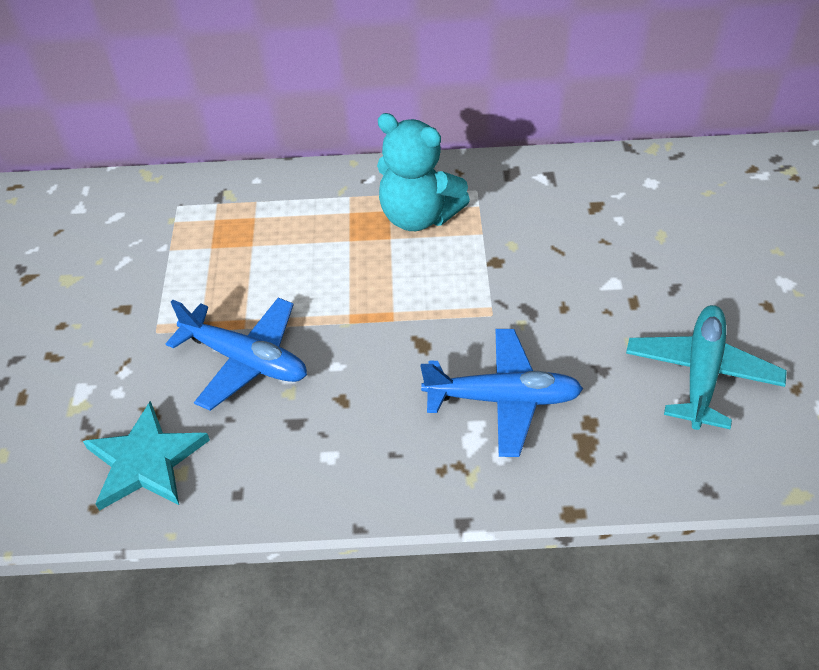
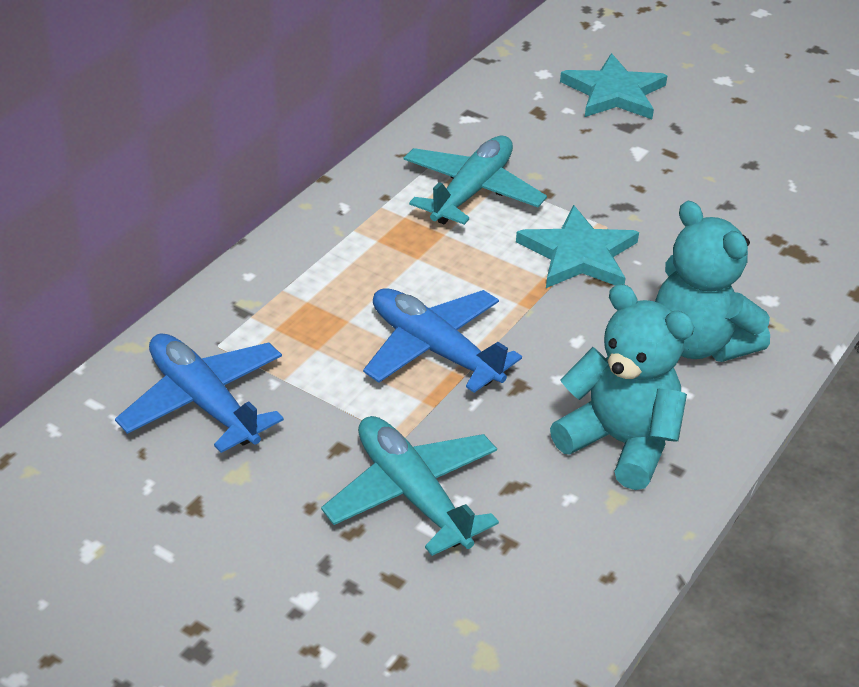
turquoise plane: [626,305,787,430] = 1 -> [321,416,499,556] [404,136,547,225] = 2
turquoise star: [83,401,210,511] = 1 -> [516,205,639,288] [560,53,667,119] = 2
turquoise teddy bear: [377,113,470,231] = 1 -> [550,284,694,490] [655,201,770,362] = 2

